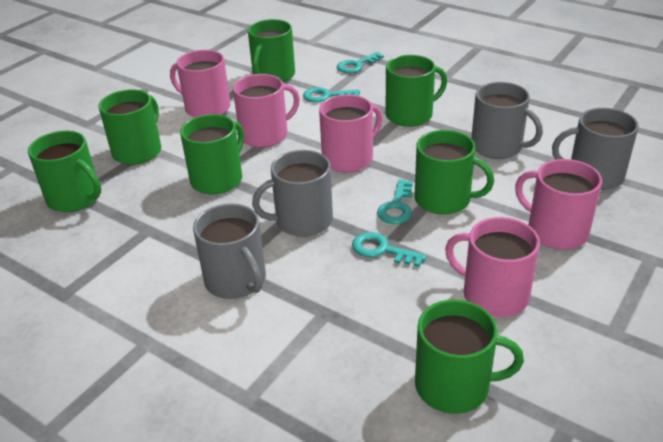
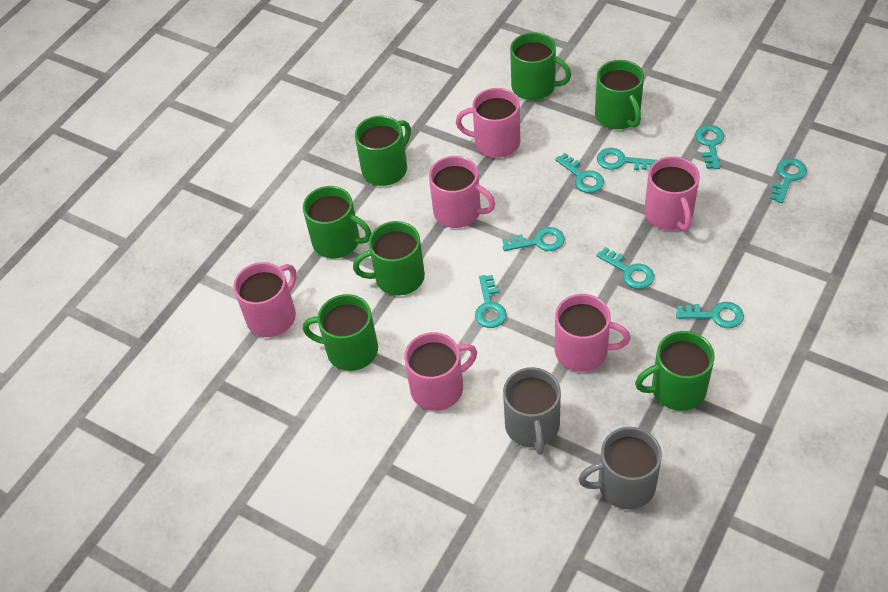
grey mug: [193,203,266,299] [252,150,333,237] [471,82,543,159] [552,108,639,190] = 4 -> [503,367,561,455] [578,427,662,510] = 2
pink mug: [170,50,230,117] [233,74,300,148] [319,94,383,173] [445,217,540,317] [515,159,602,250] = 5 -> [233,262,296,337] [404,332,477,411] [429,156,495,228] [456,88,520,158] [555,294,630,372] [644,156,700,231] = 6
turquoise key: [303,87,360,102] [337,52,384,74] [352,232,427,267] [377,179,413,224] = 4 -> [475,275,507,328] [503,227,565,251] [555,153,604,193] [596,247,654,289] [597,148,657,170] [676,302,744,328] [695,125,724,169] [770,158,807,203] = 8

